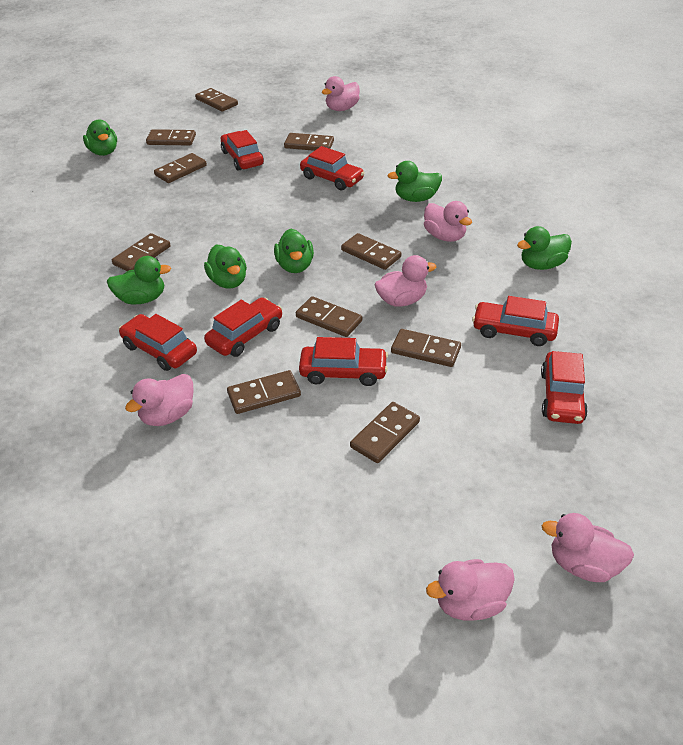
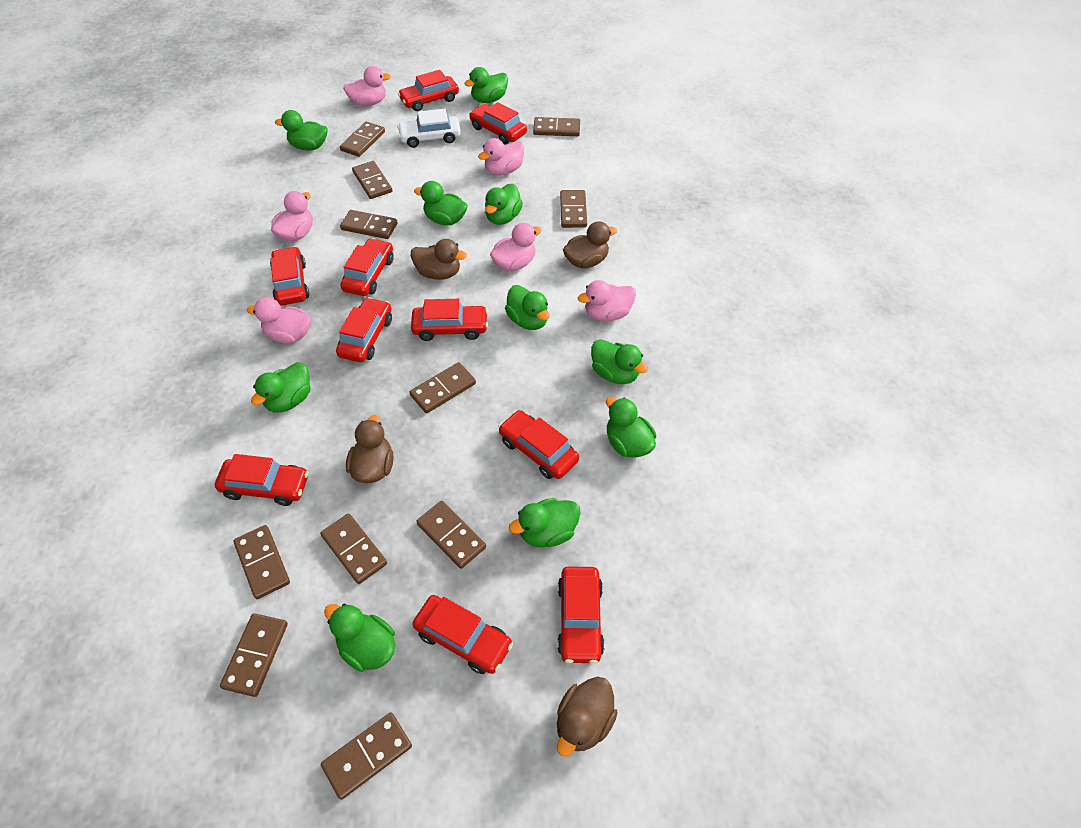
brown domino: [112,233,171,271] [146,129,196,146] [154,153,207,183] [195,88,238,112] [227,370,301,414] [284,133,334,151] [296,296,362,337] [341,233,401,270] [350,402,420,463] [391,329,461,367] = 10 -> [220,613,288,697] [233,525,290,599] [320,514,387,584] [321,712,412,800] [340,122,385,157] [340,210,398,239] [352,161,393,199] [409,362,476,413] [416,501,486,569] [533,117,580,136] [560,190,587,228] = 11
brown duck: none = 0 -> [346,415,393,483] [411,239,467,280] [557,677,618,757] [563,221,617,268] = 4
green duck: [83,120,117,156] [107,256,171,304] [204,245,247,289] [274,228,314,273] [388,161,442,202] [517,226,572,270] = 6 -> [251,362,311,412] [275,110,327,150] [324,604,395,672] [414,181,468,225] [464,67,508,103] [485,183,523,225] [505,285,550,330] [509,498,581,547] [591,339,648,384] [606,397,656,458] = 10
red car: [119,314,197,371] [204,297,283,357] [221,130,264,171] [299,337,388,386] [300,146,365,191] [472,296,559,346] [541,351,588,424] = 7 -> [215,454,309,506] [270,246,309,305] [336,297,392,362] [340,238,394,296] [398,70,459,111] [411,299,488,341] [412,595,513,674] [469,102,527,144] [498,410,579,479] [557,566,605,664] = 10
white car: none = 0 -> [397,109,461,148] = 1

